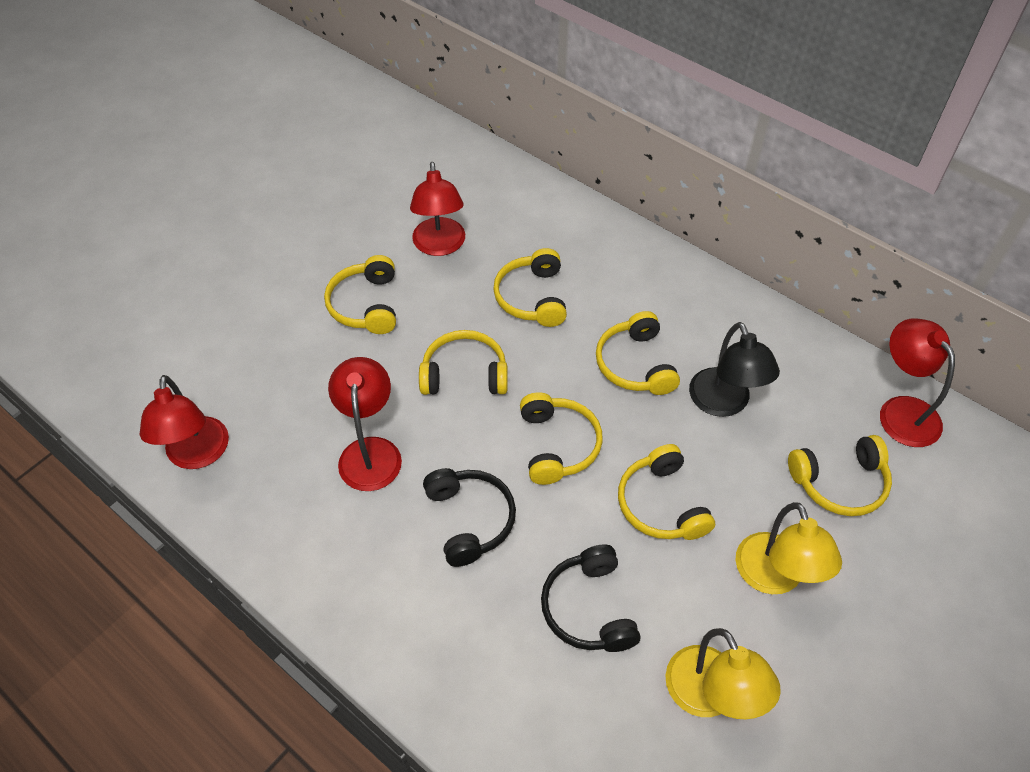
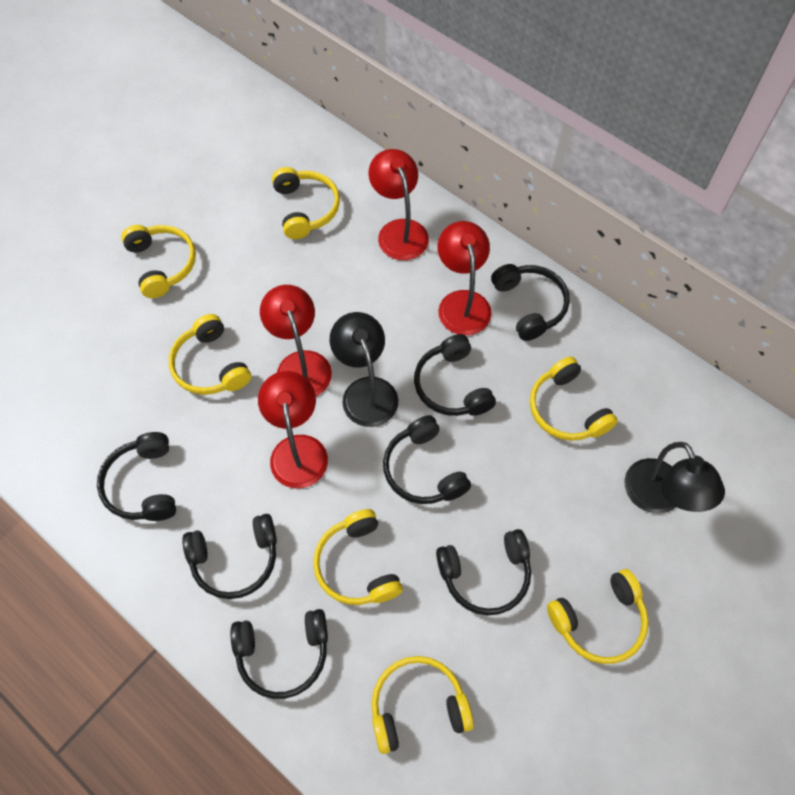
black headphones: [423,468,516,567] [541,545,640,652] = 2 -> [97,432,176,521] [182,514,277,599] [231,609,328,699] [383,415,471,504] [414,334,496,416] [436,529,531,615] [491,264,570,341] = 7
black lamp: [689,322,780,417] = 1 -> [330,312,398,427] [625,442,725,514] = 2
yellow lamp: [665,628,781,719] [736,502,842,594] = 2 -> none = 0

